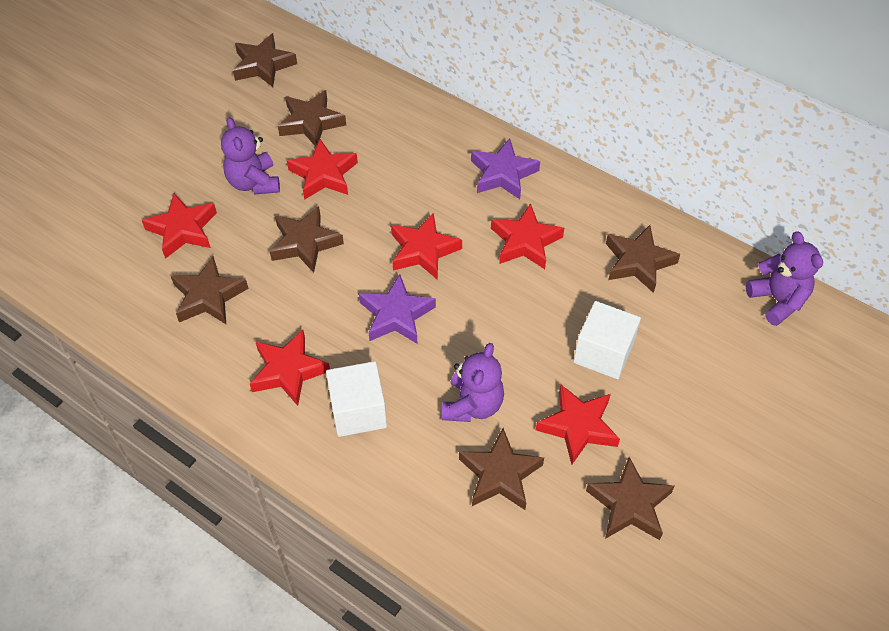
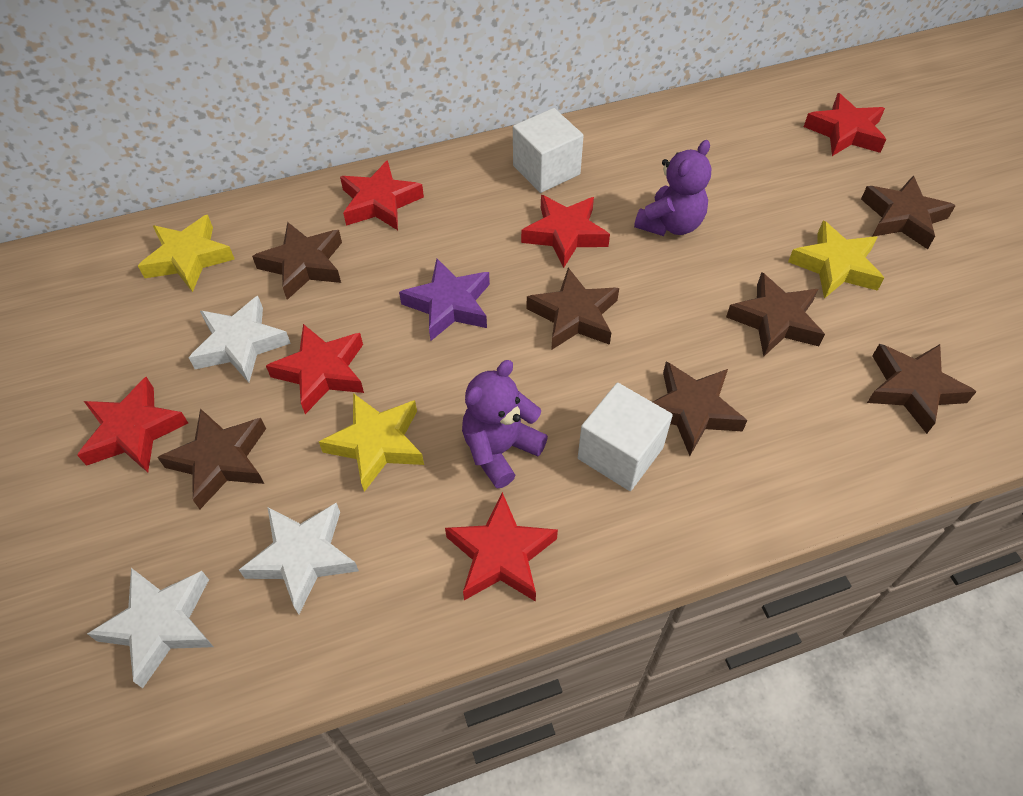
purple star: [359,274,436,344] [471,138,540,199] = 2 -> [399,259,490,341] = 1
purple teddy bear: [221,117,280,195] [442,343,504,422] [746,231,823,326] = 3 -> [462,360,548,489] [634,140,711,236] = 2
white star: none = 0 -> [87,568,213,688] [189,296,291,383] [239,503,359,614] = 3
yellow star: none = 0 -> [138,215,235,292] [319,393,424,492] [788,220,884,299] = 3

